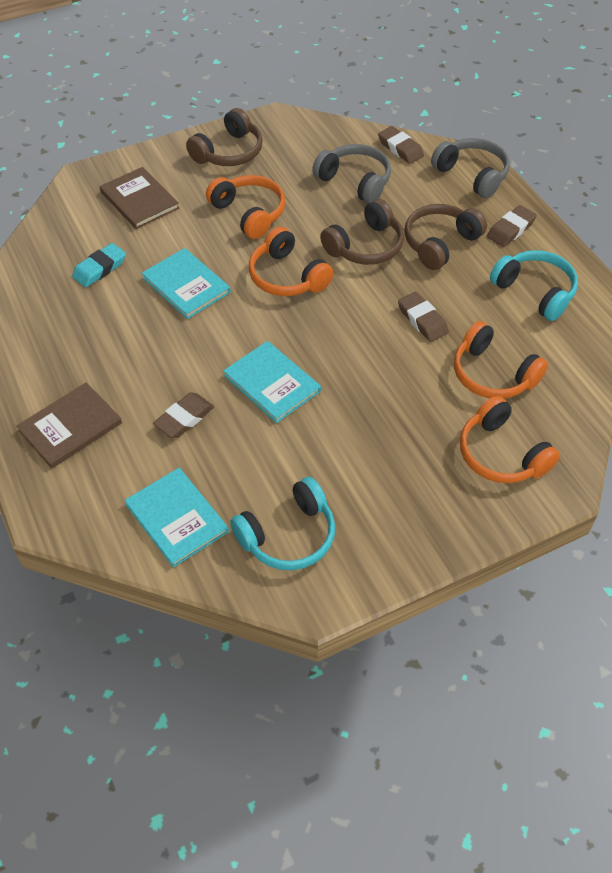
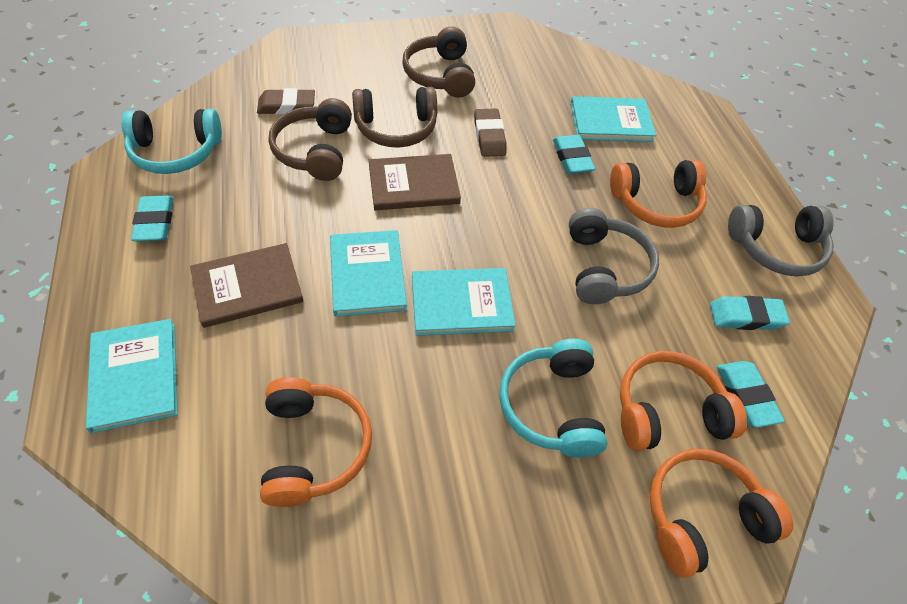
brown eraser: [153,392,214,438] [378,126,424,164] [398,292,449,342] [487,205,537,247] = 4 -> [257,88,315,115] [474,109,507,157] = 2
turquoise book: [125,468,229,568] [142,248,231,319] [223,341,321,423] = 3 -> [86,319,178,433] [330,230,407,317] [412,268,516,336] [571,96,656,142] = 4
turquoise eraser: [72,243,126,287] = 1 -> [131,195,174,242] [553,135,595,174] [710,296,790,330] [717,361,785,428] = 4

